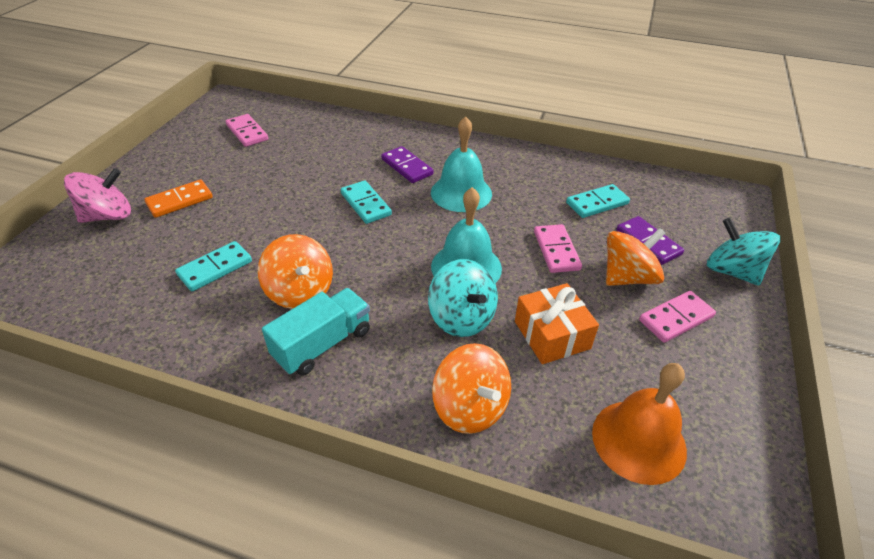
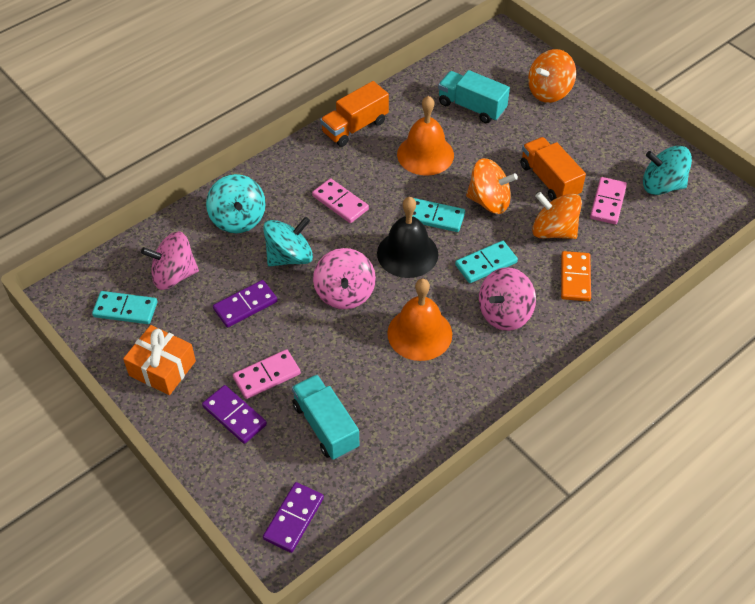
black bell: none = 0 -> [377,197,438,278] = 1
orange bell: [592,363,687,485] = 1 -> [387,279,452,361] [397,96,454,176] = 2
orange truck: none = 0 -> [320,81,389,147] [520,137,586,201] = 2
pink spinning top: [64,168,131,223] = 1 -> [141,231,199,290] [313,248,376,309] [479,267,536,331] = 3
purple domino: [381,146,433,183] [616,216,684,265] = 2 -> [202,385,267,444] [213,280,278,328] [263,482,324,553] = 3
turquoise bell: [431,116,492,212] [431,187,502,283] = 2 -> none = 0
turquoise spinning top: [428,259,498,337] [707,218,780,286] = 2 -> [206,174,266,233] [263,217,313,266] [643,146,692,195] = 3
turquoise truck: [262,288,370,376] = 1 -> [292,375,359,460] [438,70,510,123] = 2

